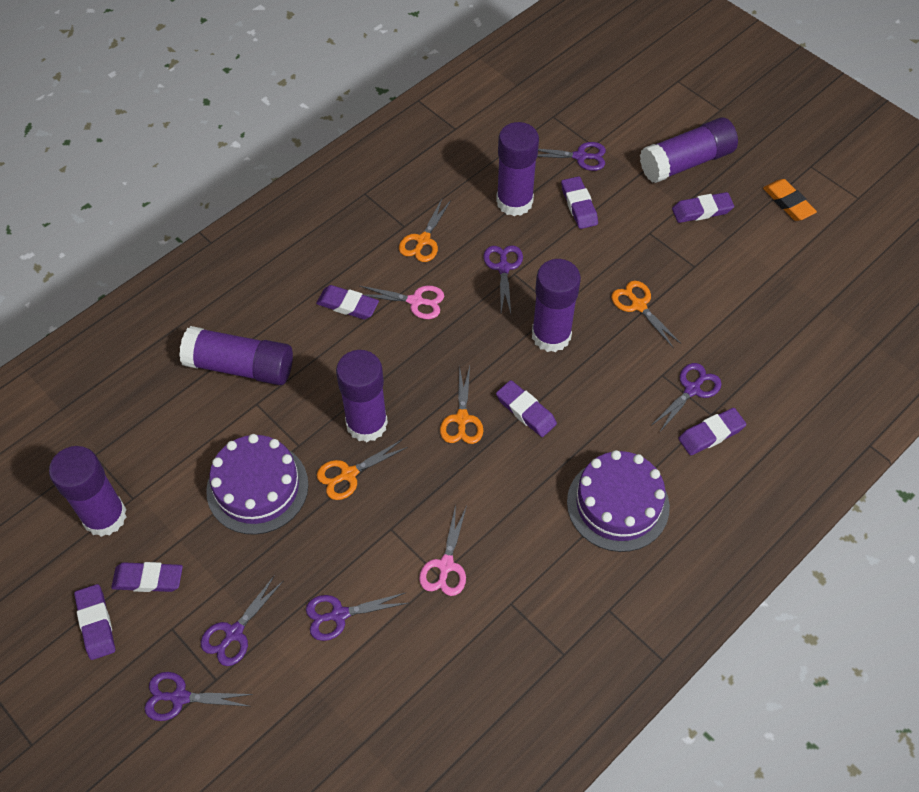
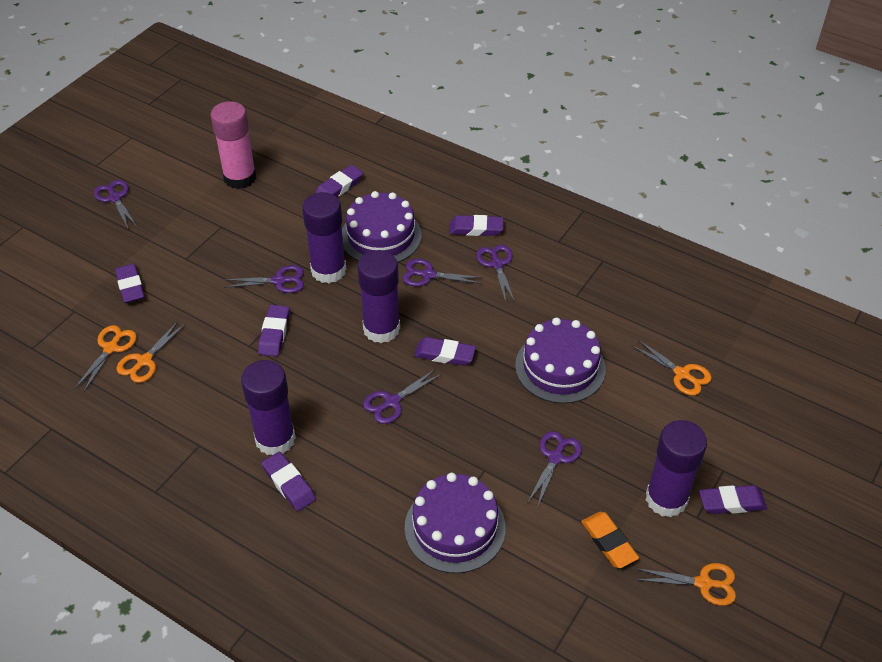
pink glue stick: none = 0 -> [210,101,257,189] = 1
pink scissors: [360,285,444,319] [419,505,467,596] = 2 -> none = 0
purple cake: [206,434,308,535] [567,450,670,552] = 2 -> [342,191,422,262] [405,473,506,573] [515,318,606,404] = 3
purple glue stick: [49,446,127,537] [179,326,293,385] [336,350,388,442] [496,122,539,216] [532,259,581,352] [640,117,738,183] = 6 -> [241,360,296,455] [302,192,347,283] [357,250,400,343] [646,420,707,517] = 4

